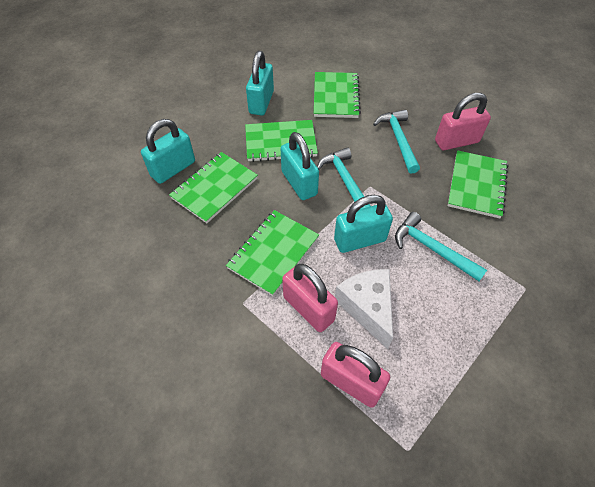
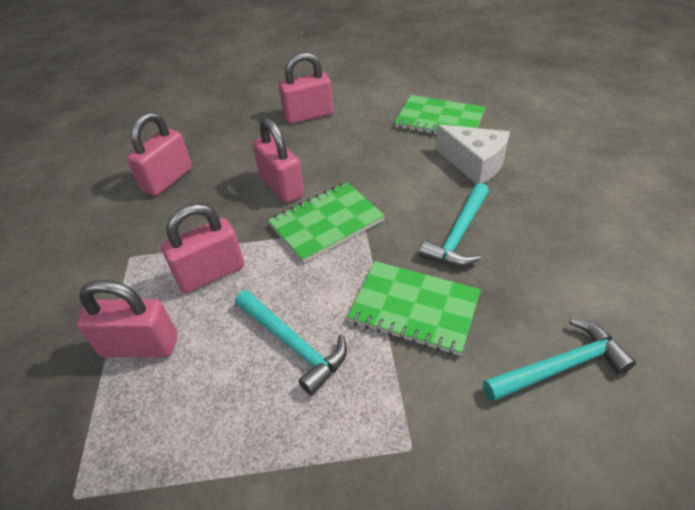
green notebook: [169,152,258,223] [226,210,319,296] [245,120,318,162] [314,72,361,118] [448,150,508,218] = 5 -> [268,182,385,263] [347,261,481,356] [394,95,485,134] = 3
pink padlock: [282,264,338,332] [321,342,390,408] [435,93,491,150] = 3 -> [76,280,177,357] [126,112,192,196] [161,203,244,293] [253,118,304,203] [279,52,333,124] = 5
turquoise padlock: [141,119,195,184] [246,51,274,115] [281,132,319,200] [334,195,393,253] = 4 -> none = 0

